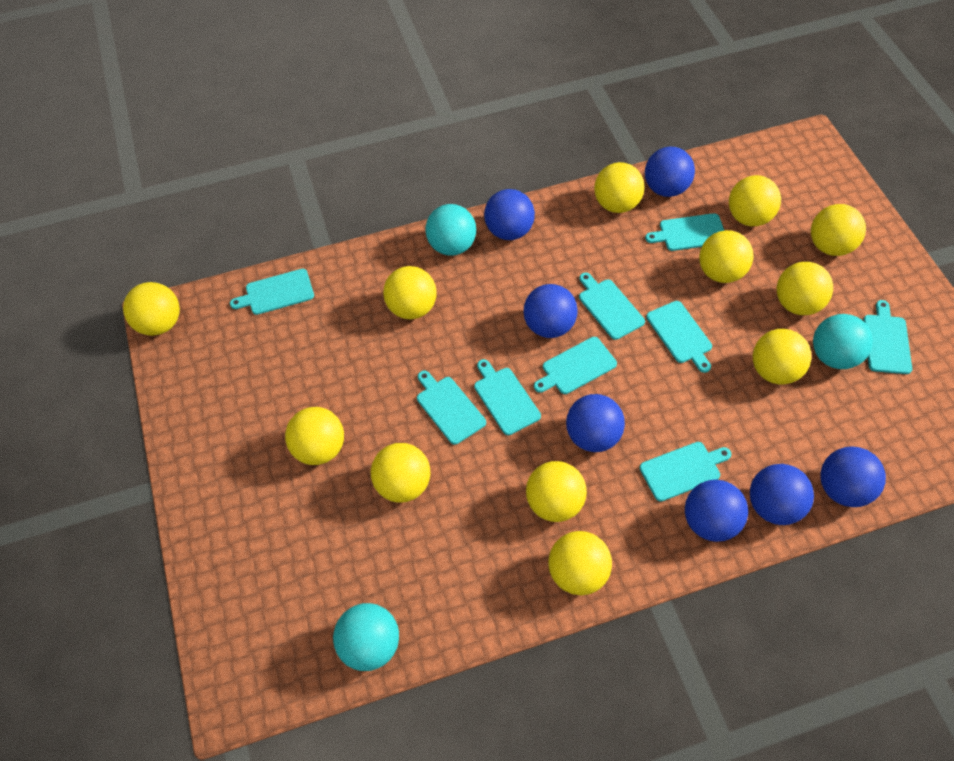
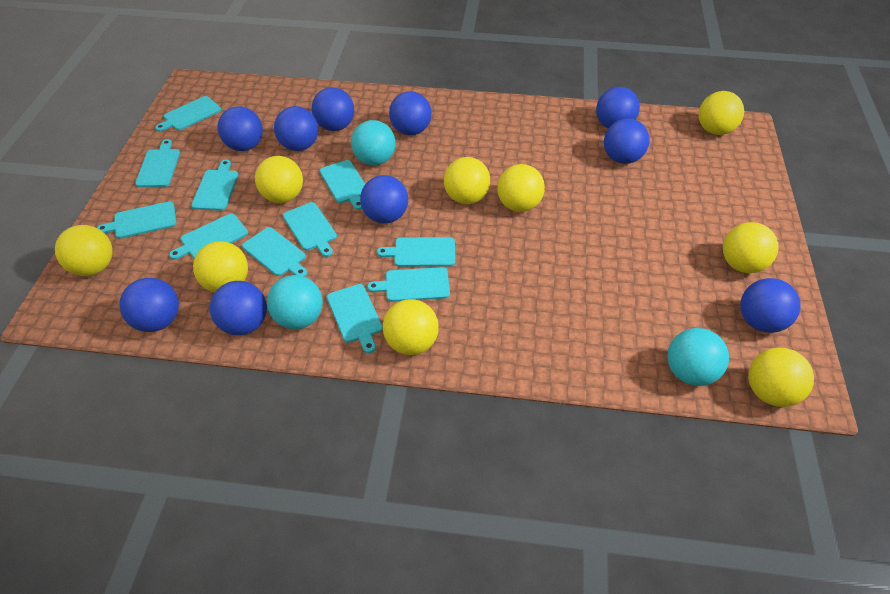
blue ball: [484,189,535,240] [524,284,578,338] [566,394,625,452] [645,146,695,197] [685,480,748,542] [750,464,814,525] [820,446,886,507] = 7 -> [119,278,179,332] [210,281,267,335] [218,106,263,151] [274,106,319,151] [312,87,354,131] [360,175,408,223] [389,91,432,135] [596,87,640,128] [604,118,649,164] [740,278,801,333] = 10
turquoise cutting board: [230,269,314,315] [417,371,486,445] [474,359,541,435] [534,337,617,394] [579,273,645,340] [640,442,731,502] [645,213,725,251] [646,301,712,373] [863,300,912,374] = 9 -> [97,201,177,239] [135,139,180,187] [155,96,221,132] [169,213,248,260] [191,160,239,211] [242,227,307,277] [283,202,337,257] [320,160,365,210] [327,284,383,353] [367,267,450,302] [377,237,455,267] = 11
yellow ball: [123,282,180,336] [285,407,344,465] [371,443,430,503] [383,266,437,319] [526,461,587,522] [548,531,612,595] [594,162,645,213] [699,230,753,283] [729,175,781,226] [753,329,811,384] [776,262,833,315] [811,204,866,256] = 12 -> [55,225,113,276] [193,241,248,293] [255,156,303,203] [383,299,439,355] [444,157,490,204] [497,164,545,212] [698,91,744,135] [723,222,779,273] [748,347,814,407] = 9

